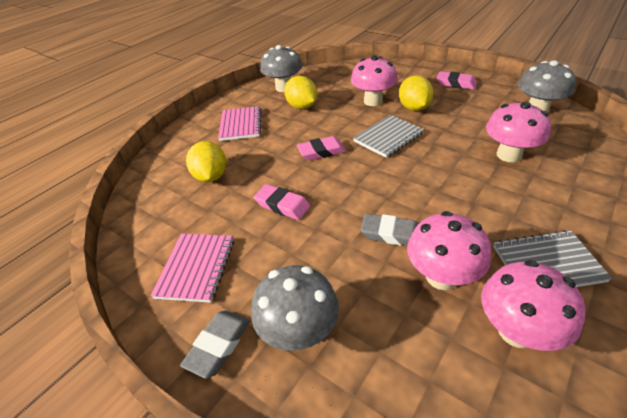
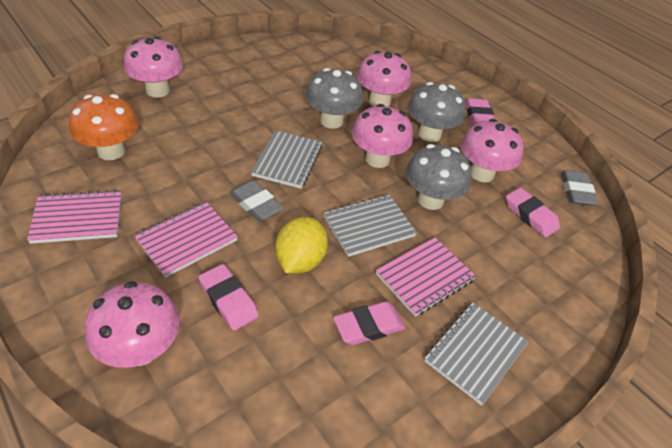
grey notebook: [353,115,424,158] [493,230,612,287] = 2 -> [251,130,322,189] [324,195,417,257] [424,303,529,405] = 3
orange mushroom: none = 0 -> [69,94,139,160] = 1
pink eraser: [254,184,310,220] [297,136,346,160] [436,71,477,90] = 3 -> [198,264,259,331] [333,302,405,345] [465,99,494,125] [506,188,560,237] = 4
pink mushroom: [351,55,398,106] [407,211,491,290] [481,260,586,351] [486,102,551,162] = 4 -> [85,281,179,368] [124,36,183,97] [352,104,413,168] [357,51,411,107] [461,119,523,182] = 5
pink notebook: [150,234,234,303] [218,106,262,141] = 2 -> [27,190,122,244] [134,202,238,278] [376,237,476,316] = 3
yellow lemon: [186,141,226,182] [284,76,317,109] [399,76,433,111] = 3 -> [275,217,328,273] = 1

